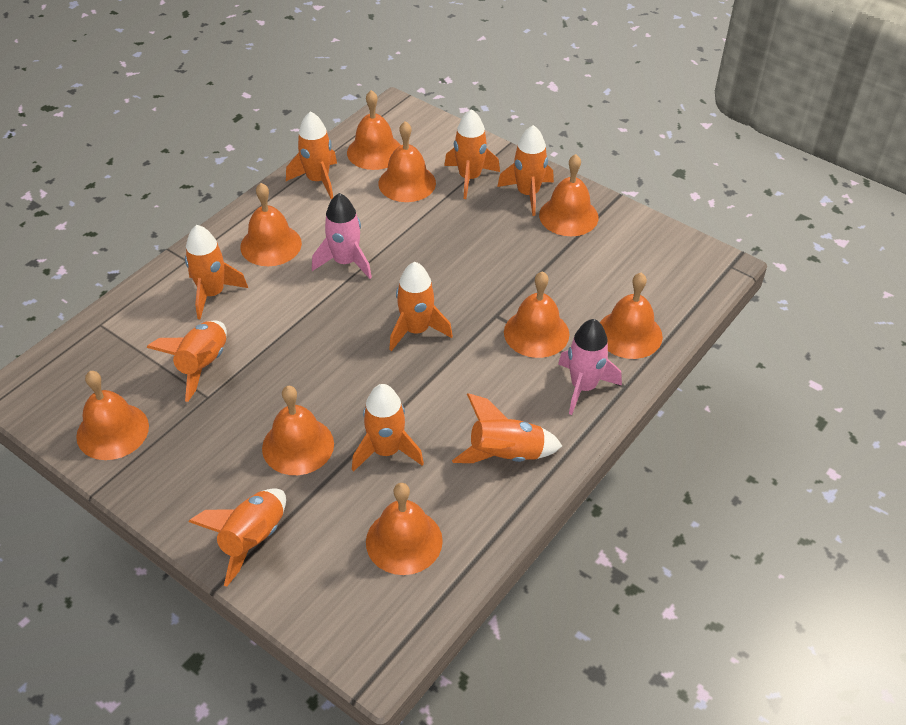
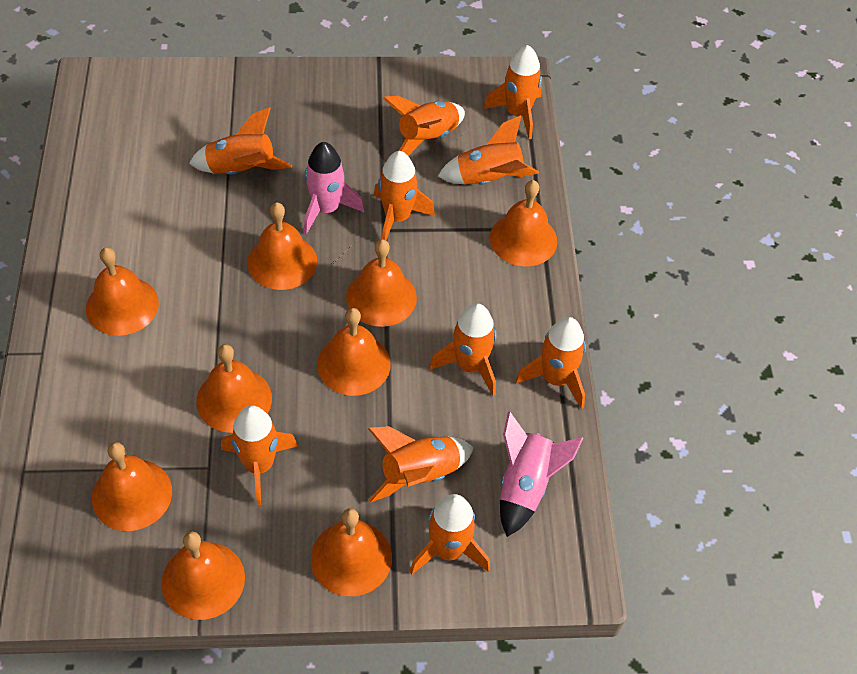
orange rocket: [146,321,227,402] [185,225,248,319] [188,488,286,587] [286,111,337,199] [352,384,424,472] [389,262,453,351] [444,109,500,199] [452,393,562,463] [497,125,554,216] = 9 -> [189,107,292,175] [221,405,298,505] [368,426,473,503] [374,151,435,240] [383,96,465,156] [410,494,490,575] [429,303,496,396] [437,115,539,185] [483,45,542,139] [515,317,586,409] = 10

